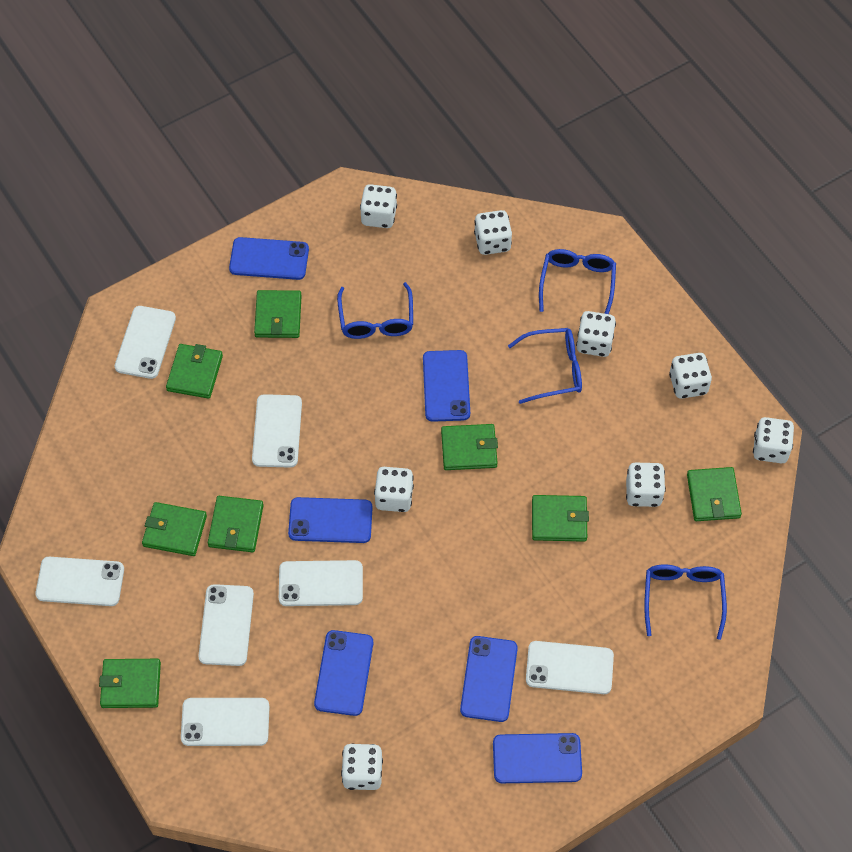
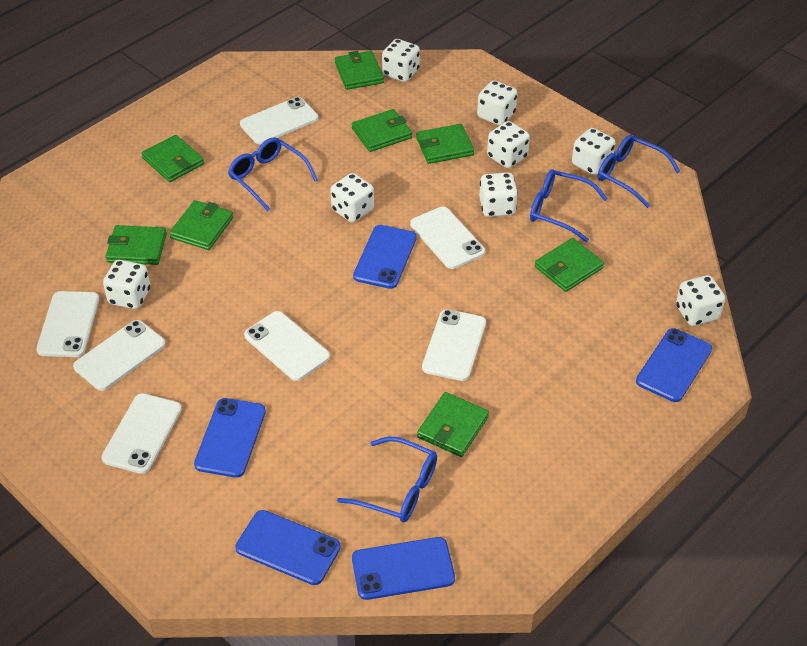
blue phone: [229,237,309,280] [288,497,373,543] [314,630,373,716] [423,350,470,422] [460,636,518,722] [493,733,582,783] = 6 -> [194,398,266,478] [235,510,341,585] [352,537,455,600] [353,225,417,289] [636,328,712,402] = 5

